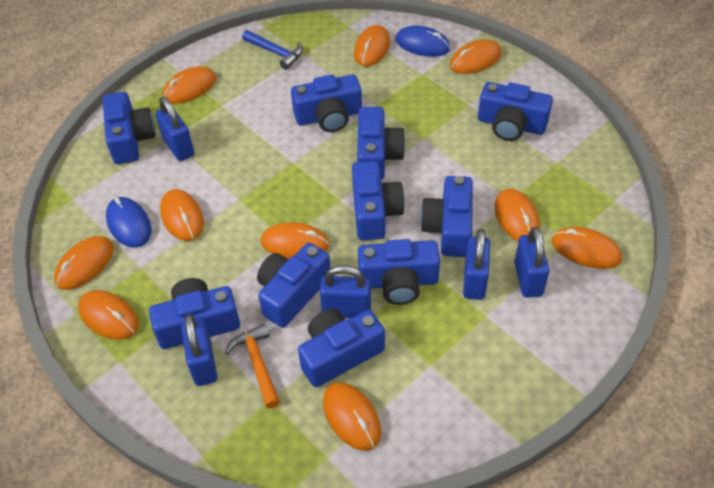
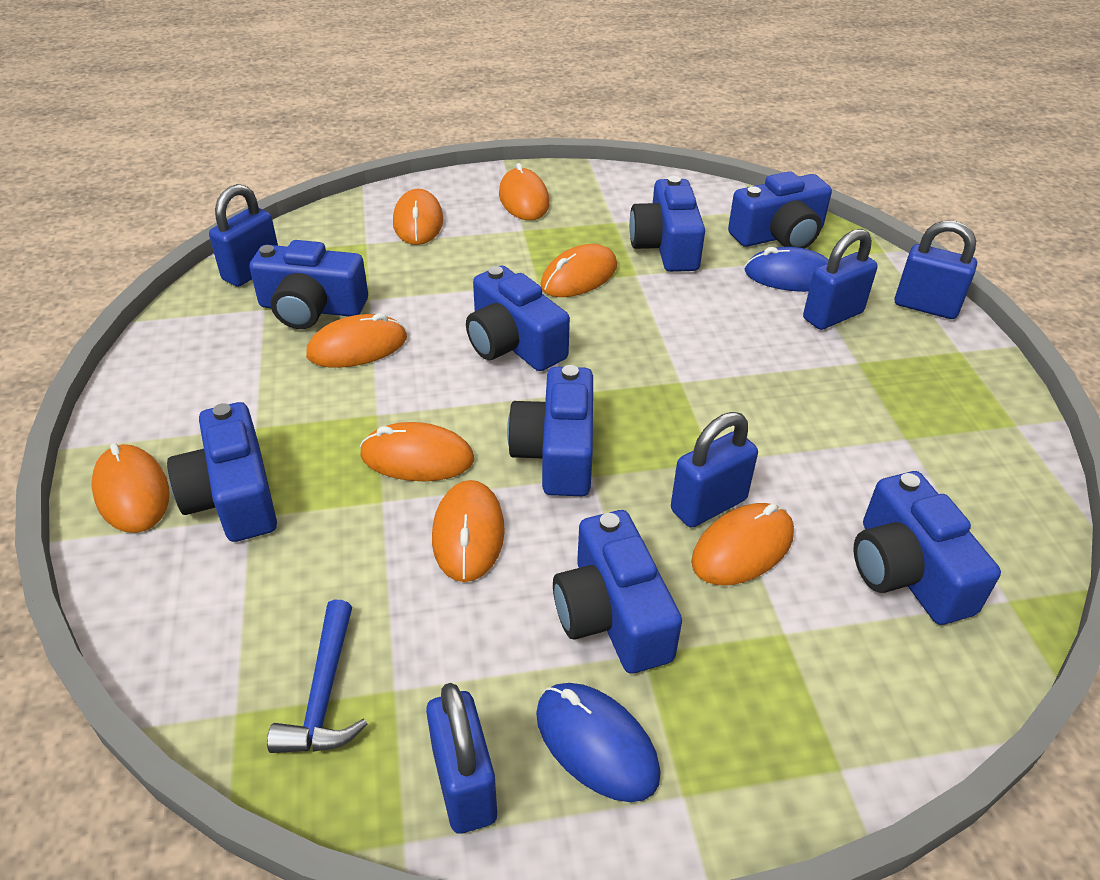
blue camera: [103,92,156,164] [149,278,240,349] [257,243,331,328] [291,75,362,132] [298,309,385,387] [352,161,405,240] [357,107,406,180] [358,239,440,305] [420,176,473,257] [478,82,553,141] = 10 -> [167,402,277,542] [249,240,368,329] [466,265,570,371] [507,365,593,496] [553,510,682,673] [629,176,705,272] [728,171,832,249] [854,471,1001,625] = 8
orange hammer: [225,324,280,408] = 1 -> none = 0
orange mouse: [54,236,114,290] [78,290,139,340] [160,189,204,241] [162,66,216,104] [261,222,330,259] [323,382,381,451] [354,25,390,66] [450,40,502,74] [494,189,540,242] [551,227,622,269] = 10 -> [91,443,169,533] [306,313,407,368] [360,422,474,481] [393,189,443,245] [432,480,505,582] [499,163,549,220] [540,244,617,297] [691,503,794,585] = 8

